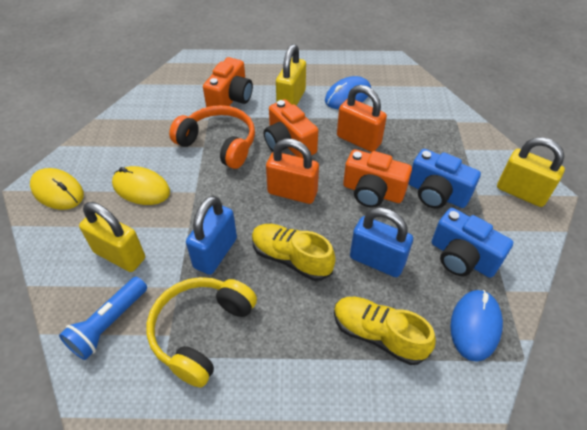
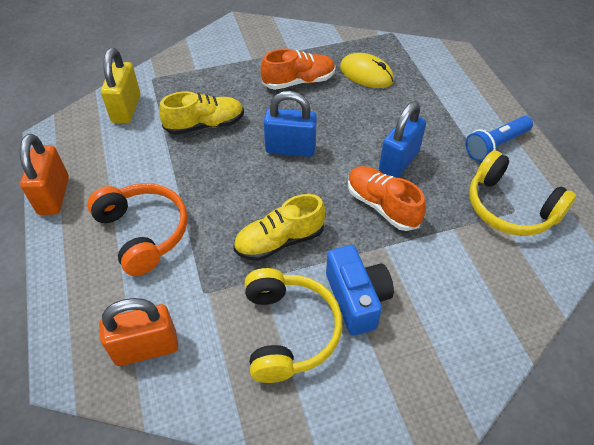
blue camera: [408,149,481,209] [432,208,513,278] = 2 -> [326,245,394,336] = 1
blue mouse: [325,76,371,109] [450,290,503,362] = 2 -> none = 0
orange camera: [203,57,253,107] [264,99,318,158] [343,149,412,207] = 3 -> none = 0
orange shoe: none = 0 -> [261,49,336,90] [348,166,426,231] = 2
yellow headphones: [147,277,257,387] = 1 -> [245,268,342,383] [469,150,576,236] = 2
yellow mouse: [30,168,84,210] [112,166,170,205] = 2 -> [340,53,394,88] = 1
yellow padlock: [79,202,145,272] [276,44,306,106] [497,137,565,207] = 3 -> [101,48,140,124] = 1

